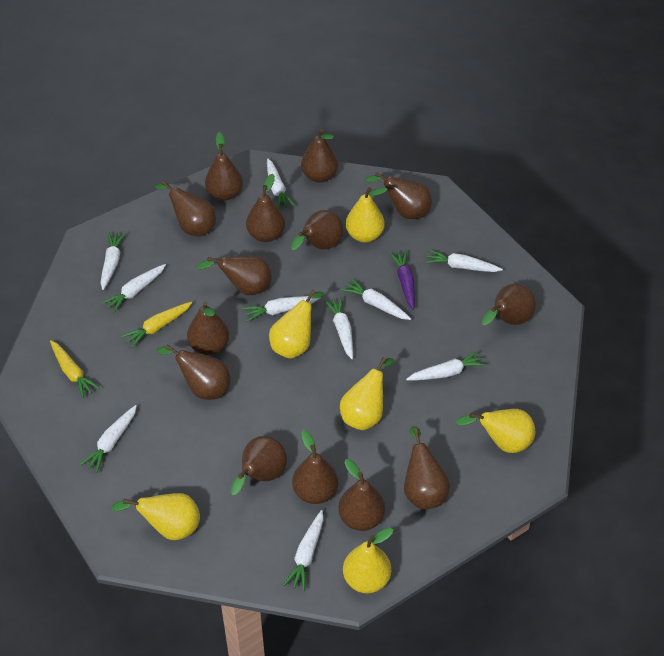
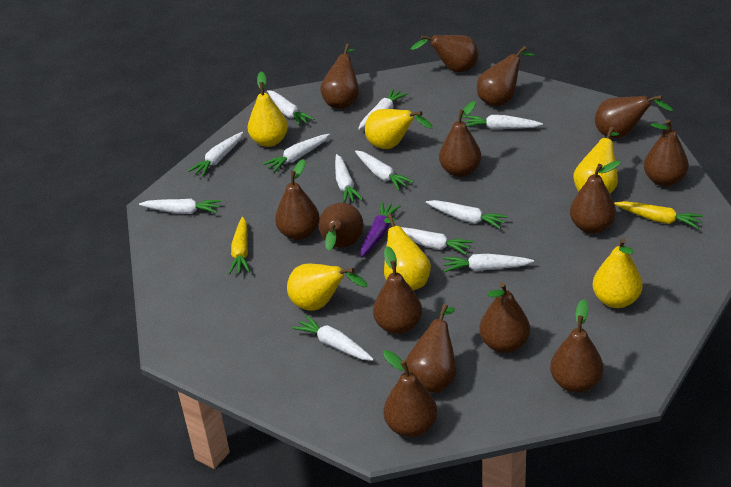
white carrot: [80,405,137,473] [101,232,126,290] [101,264,166,313] [242,296,321,322] [267,158,295,209] [283,510,324,591] [324,297,353,359] [341,278,411,320] [406,351,487,381] [425,250,503,272] = 10 -> [139,199,221,214] [188,132,243,177] [263,134,330,172] [267,90,314,126] [292,315,374,361] [335,154,363,203] [355,150,414,191] [358,89,408,130] [389,227,474,255] [426,200,508,229] [443,254,534,272] [465,115,543,129] = 12

